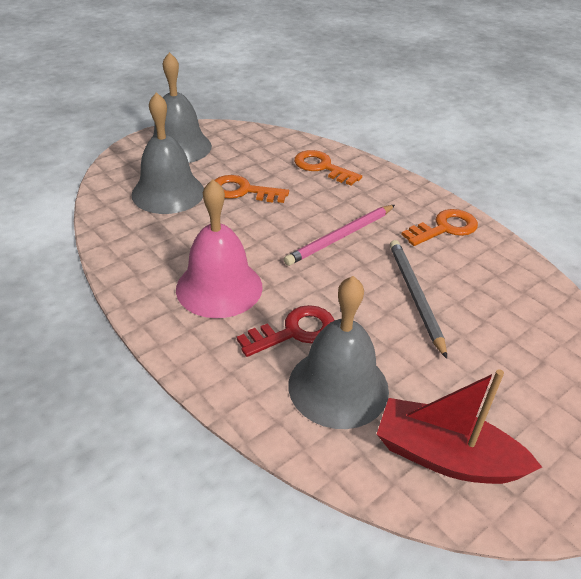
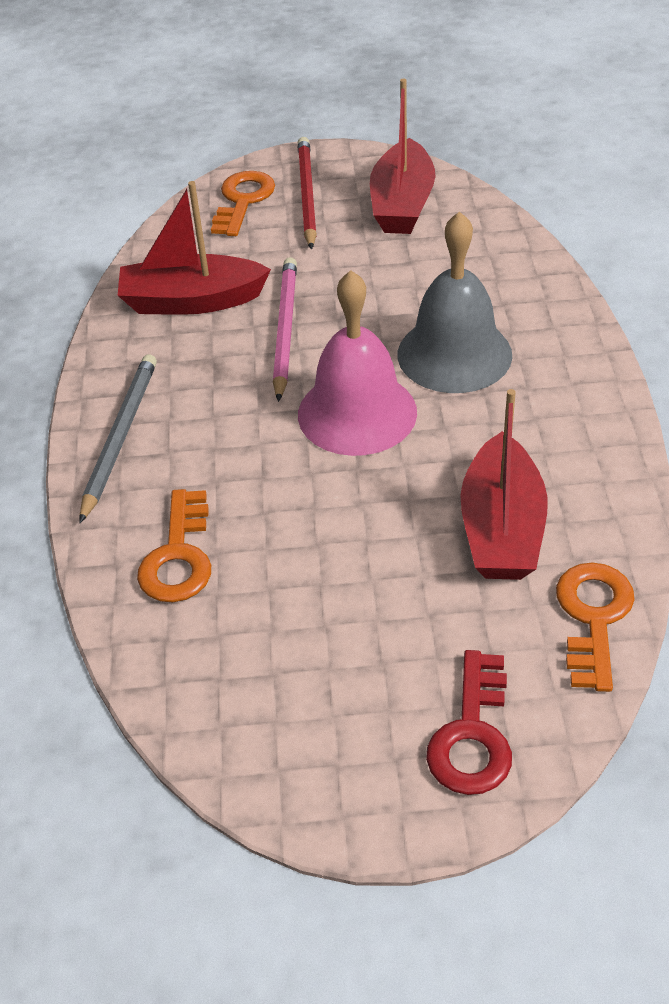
grey bell: [131,92,204,214] [152,52,212,163] [288,276,389,429] = 3 -> [398,211,512,393] = 1
red boat: [377,369,542,484] = 1 -> [118,181,271,315] [370,79,436,234] [460,389,548,580] = 3
red pencil: none = 0 -> [298,137,317,250] = 1

